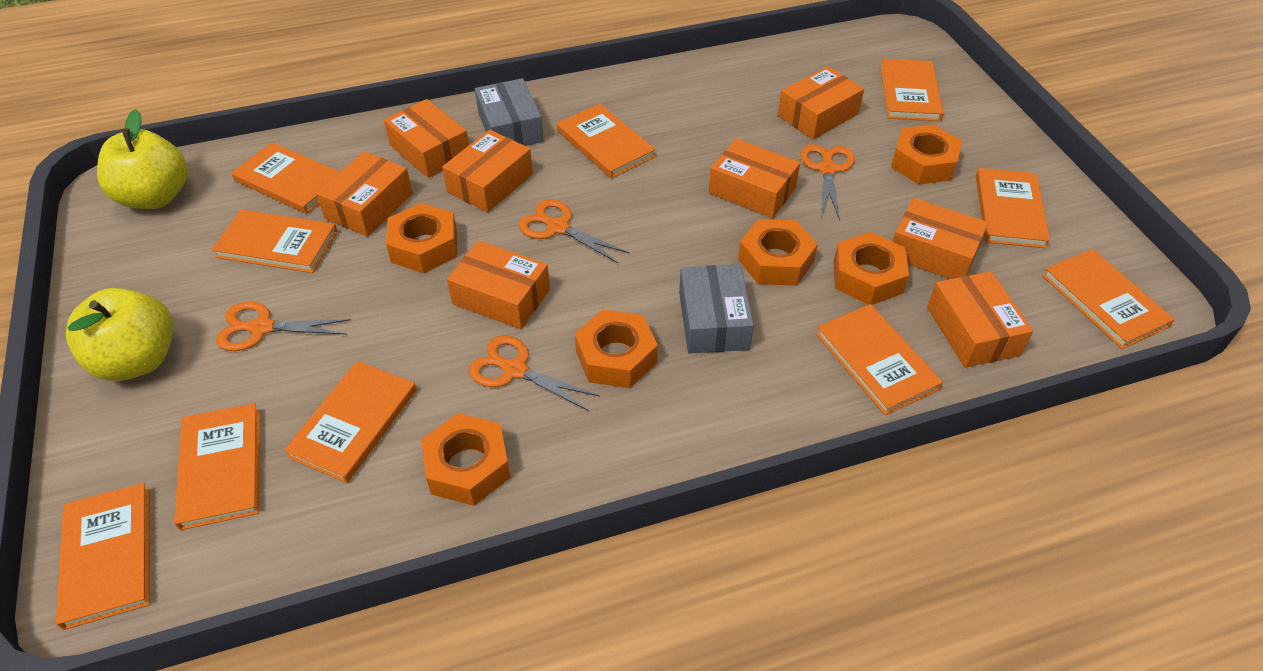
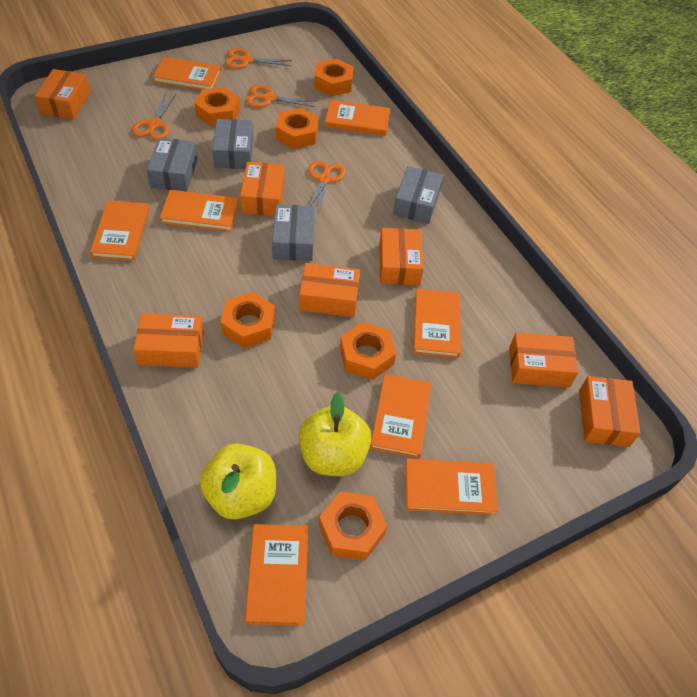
grey box: [475,78,544,146] [679,264,754,354] = 2 -> [147,138,197,192] [212,119,253,169] [272,204,315,261] [393,166,443,224] = 4
orange book: [56,483,150,630] [174,403,259,530] [212,210,337,273] [232,142,340,214] [284,361,416,483] [557,104,655,178] [816,304,943,415] [880,59,944,121] [976,168,1050,248] [1042,249,1175,349] = 10 -> [90,200,149,261] [153,57,221,90] [160,190,239,232] [245,524,308,626] [325,100,391,136] [370,374,431,458] [406,459,498,515] [413,288,461,358] = 8
orange box: [316,151,413,237] [384,99,469,178] [442,130,533,213] [447,240,550,329] [709,139,800,218] [778,66,864,139] [893,198,988,279] [927,271,1033,368] = 8 -> [35,69,90,119] [134,314,204,368] [240,162,285,216] [299,263,360,317] [379,228,424,285] [509,332,579,388] [579,376,641,447] = 7

